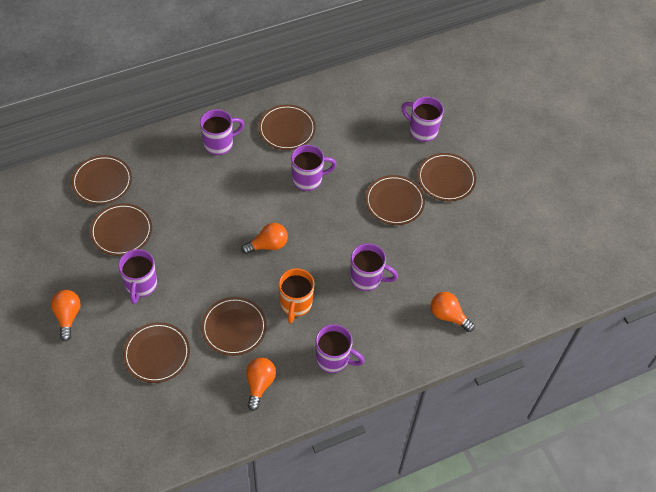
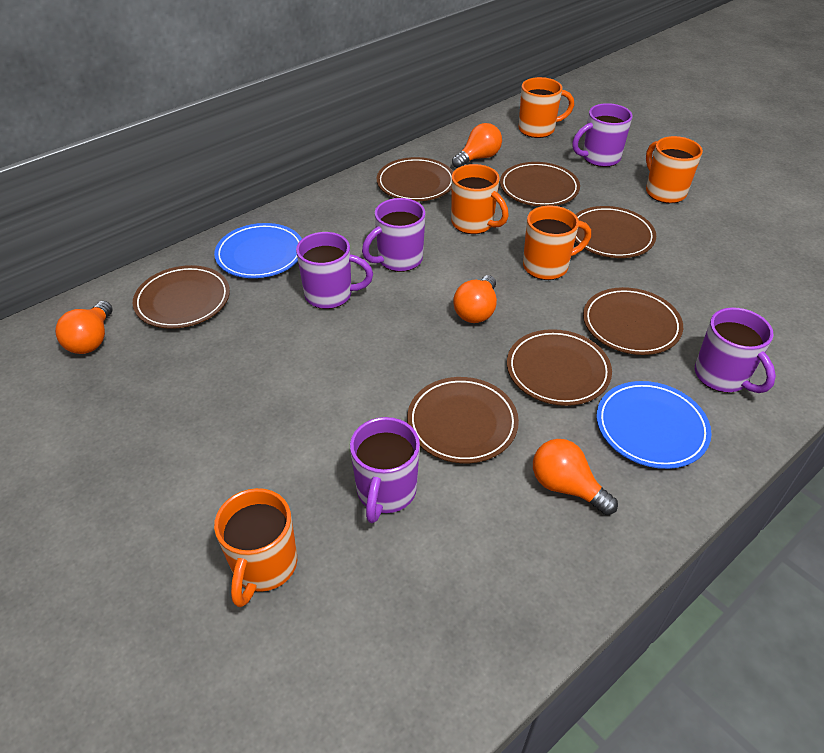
blue plate: none = 0 -> [214,223,302,278] [596,381,712,469] = 2
orange mug: [278,268,314,323] = 1 -> [214,488,297,607] [451,164,509,234] [519,77,574,138] [523,206,591,280] [646,136,703,203] = 5
purple mug: [118,249,157,304] [200,109,244,155] [291,145,337,191] [315,324,365,373] [350,243,398,291] [401,97,444,142] = 6 -> [296,232,373,309] [350,417,420,523] [362,198,426,272] [572,103,633,167] [695,307,776,393] = 5

